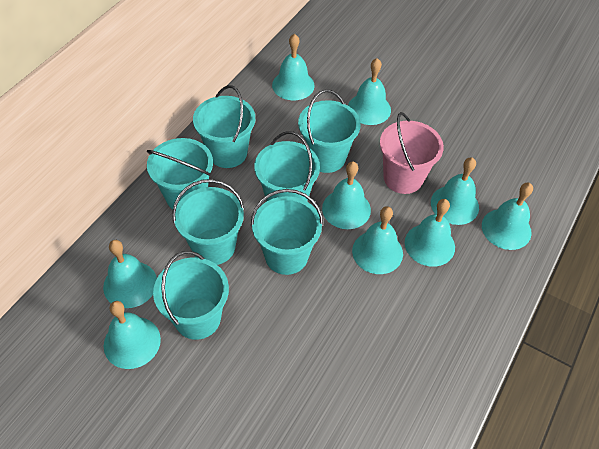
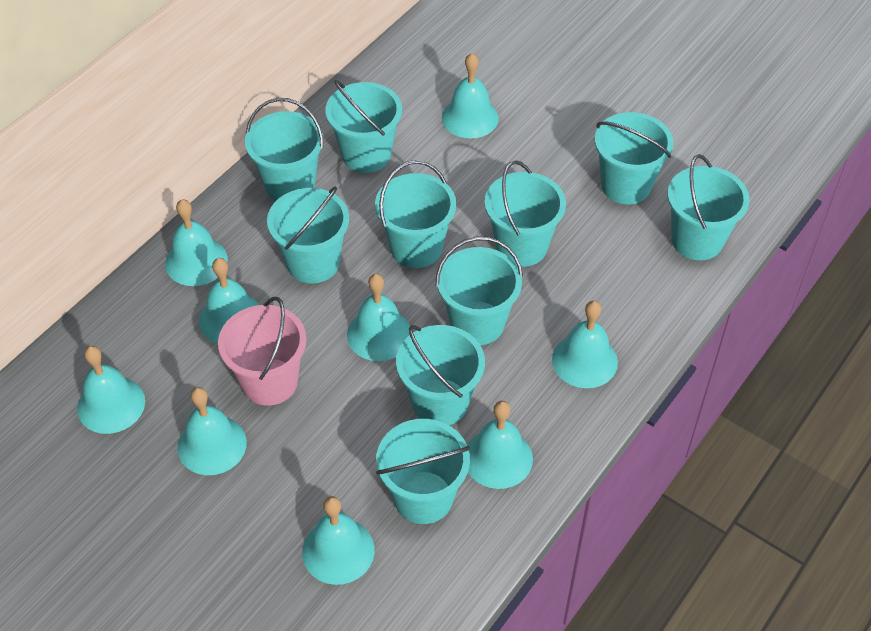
turquoise bucket: [147,138,213,210] [153,251,229,340] [172,179,244,265] [193,85,255,168] [251,189,323,275] [254,131,320,202] [298,89,360,173] = 7 -> [245,98,323,201] [267,186,349,283] [325,80,402,173] [375,160,456,268] [376,419,470,524] [396,325,485,425] [436,237,523,345] [484,161,566,267] [595,112,673,204] [668,154,749,260] = 10

